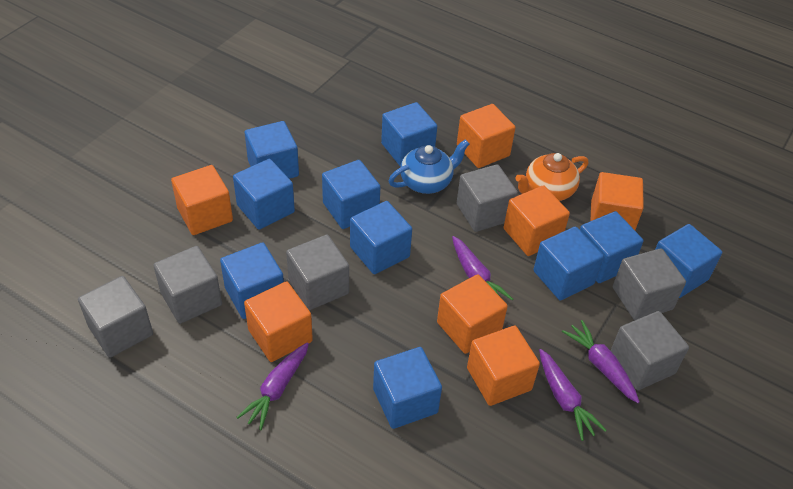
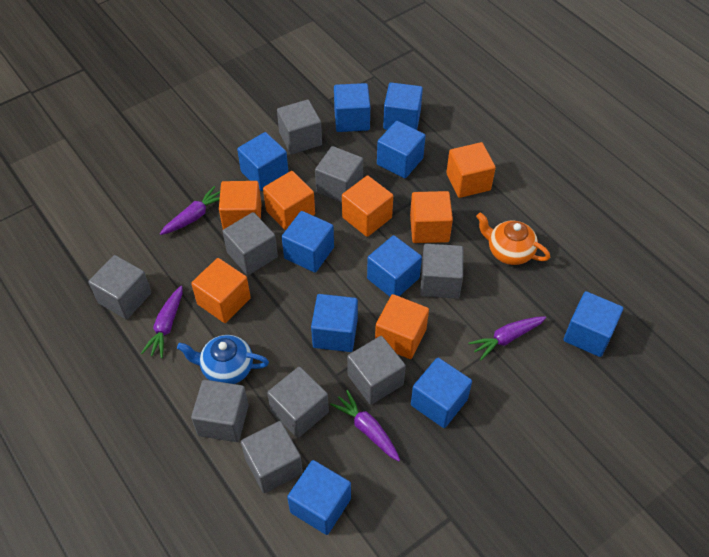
grey cube: [78,276,153,357] [153,246,222,324] [286,235,349,310] [457,164,518,232] [611,311,689,390] [613,248,686,320] = 6 -> [89,255,151,320] [191,380,249,442] [223,212,278,275] [241,421,303,493] [267,367,329,438] [277,99,322,154] [315,146,363,203] [347,336,406,405] [420,244,463,299] = 9

